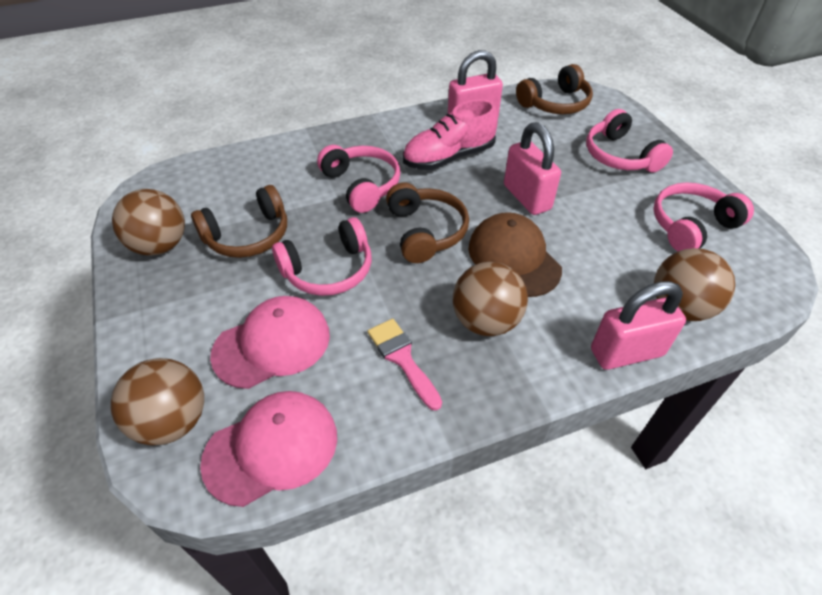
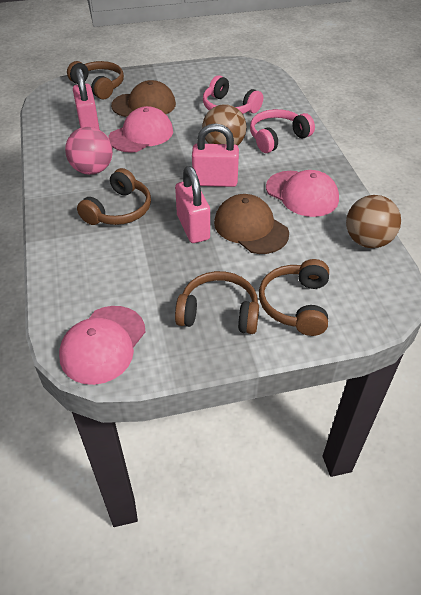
brown ball: [111,358,204,445] [112,189,185,256] [453,262,528,336] [654,248,735,321] = 4 -> [202,104,246,146] [346,195,401,248] = 2
brown cap: [468,212,562,297] = 1 -> [111,80,176,117] [214,194,289,254] = 2
brown headphones: [191,185,287,258] [386,182,469,263] [516,64,593,114] = 3 -> [67,61,124,99] [77,168,151,225] [175,271,259,334] [259,259,329,336] = 4
pink ball: none = 0 -> [65,127,113,175] = 1
pink brush: [368,319,442,411] = 1 -> none = 0
pink cap: [200,391,337,507] [210,296,330,389] = 2 -> [59,306,146,385] [108,106,173,153] [266,170,339,217] = 3
pink headphones: [272,217,372,296] [317,145,401,213] [586,109,673,173] [653,182,754,251] = 4 -> [203,75,263,114] [250,109,315,153] = 2
pink shoe: [403,99,498,170] = 1 -> none = 0

